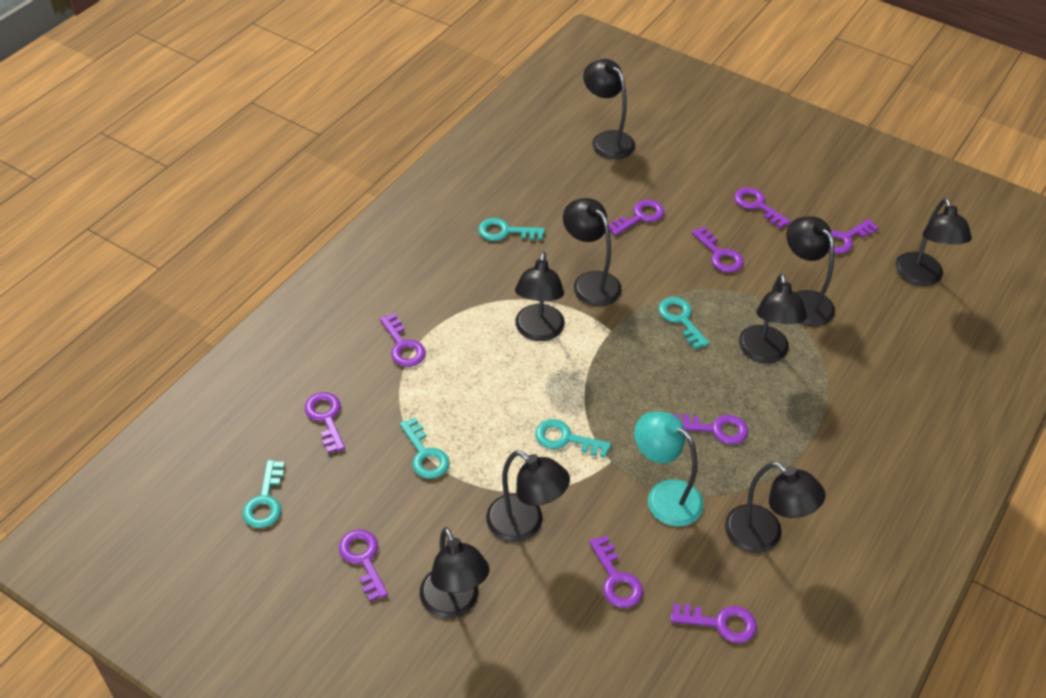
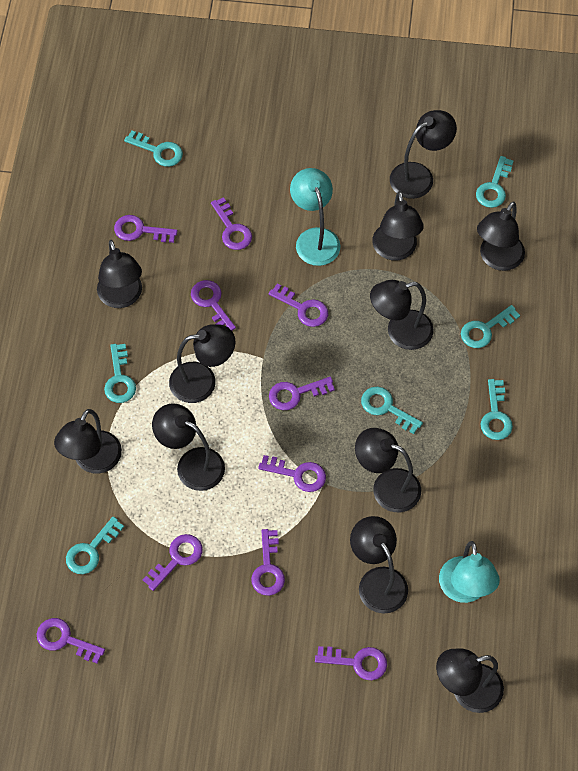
black lamp: [420,527,490,618] [486,450,570,542] [515,251,565,341] [563,198,622,306] [583,59,635,159] [725,462,826,553] [739,273,807,363] [787,216,835,326] [895,198,972,286] = 9 -> [54,409,122,474] [97,240,142,308] [152,403,225,491] [169,324,235,403] [350,516,408,614] [355,428,421,512] [370,280,434,350] [372,191,424,261] [390,110,457,199] [436,649,504,713] [477,201,525,271] = 11
turquoise key: [242,460,285,528] [399,417,450,479] [478,218,545,241] [535,419,611,458] [658,297,709,349] = 5 -> [66,516,124,574] [104,344,136,403] [124,130,183,167] [361,387,423,434] [461,305,520,348] [476,156,514,208] [481,379,513,440] = 7
turquoise lamp: [634,411,704,526] = 1 -> [290,168,341,266] [439,541,500,603] = 2

